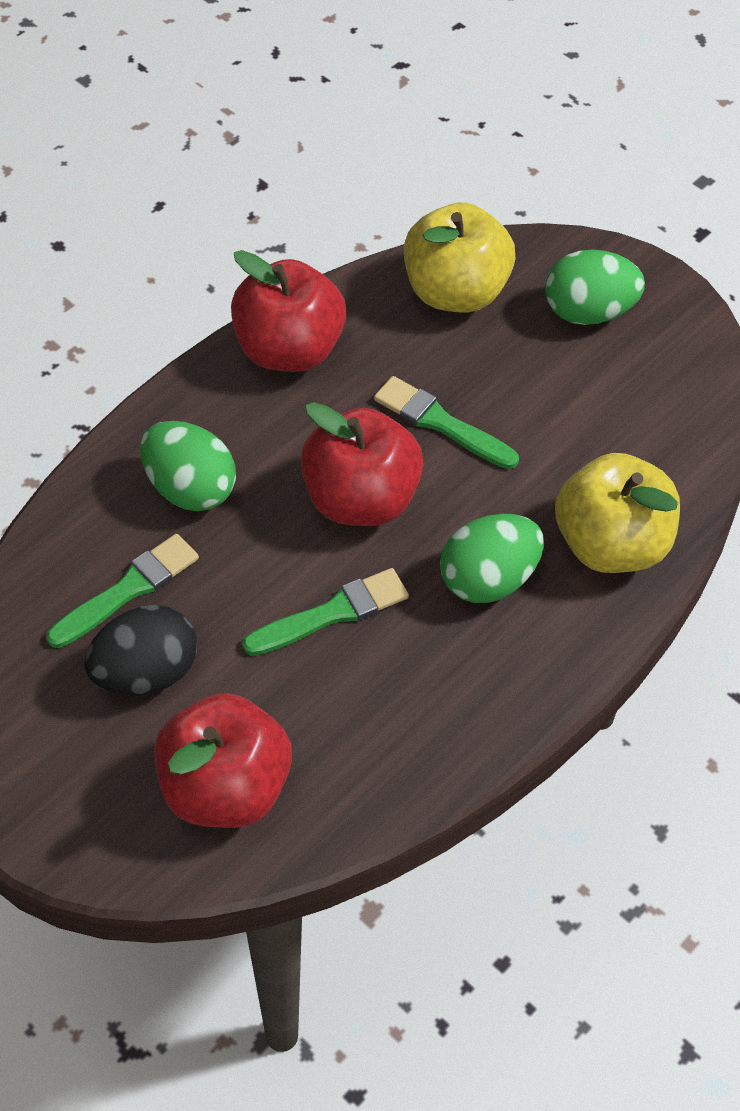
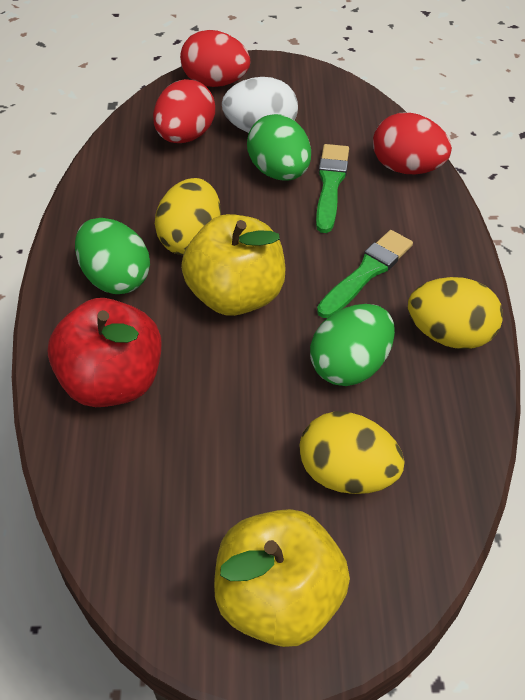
black egg: [84,605,197,695] = 1 -> none = 0
green brush: [46,534,199,648] [242,568,409,656] [374,376,519,469] = 3 -> [316,144,349,233] [317,230,413,318] = 2
red apple: [154,693,292,828] [231,250,346,372] [300,402,424,526] = 3 -> [48,298,161,407] = 1
red egg: none = 0 -> [153,79,215,143] [180,30,250,87] [373,112,452,174] = 3
white egg: none = 0 -> [222,77,298,133] = 1
yellow egg: none = 0 -> [155,178,221,255] [299,411,405,494] [408,277,503,349] = 3

